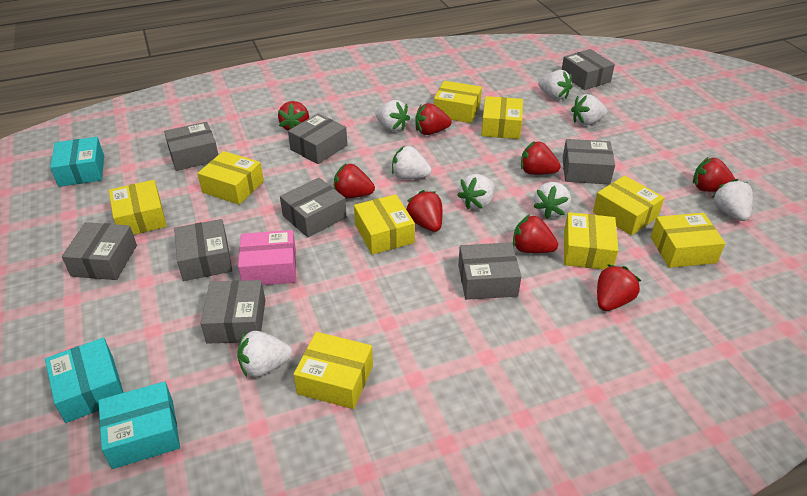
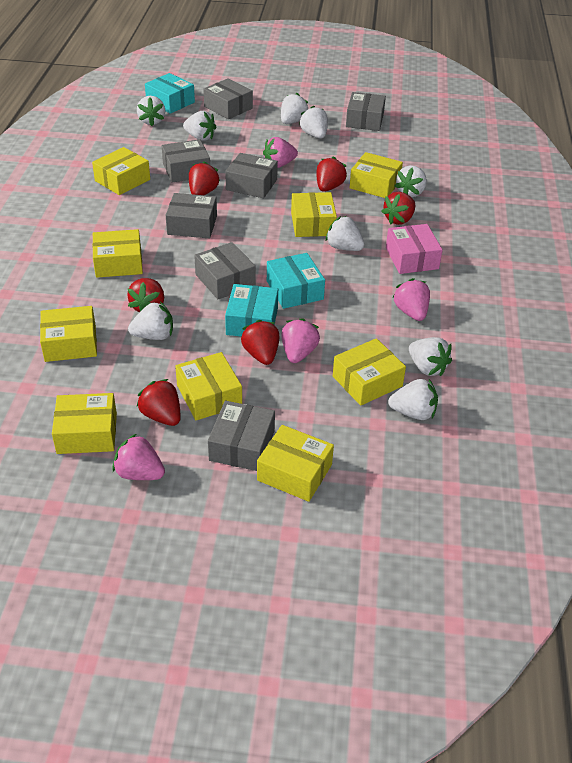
grey box: [62,222,137,280] [164,122,218,171] [174,219,232,281] [200,280,265,344] [280,178,347,238] [288,113,347,164] [458,242,522,300] [562,49,615,90] [563,139,615,184] = 9 -> [162,139,210,183] [166,193,217,239] [194,242,256,299] [203,78,253,119] [208,401,275,471] [225,153,278,198] [346,92,386,131] = 7
pink strawberry: none = 0 -> [112,434,165,480] [263,137,298,168] [281,318,320,363] [393,278,430,321] = 4
red strawberry: [278,101,309,131] [334,164,375,198] [406,190,442,232] [415,103,452,135] [513,214,558,253] [521,141,561,175] [597,264,641,311] [693,157,735,192] = 8 -> [127,278,164,312] [137,379,181,426] [189,161,220,195] [241,320,279,365] [316,156,347,192] [381,192,415,225] = 6
white strawberry: [237,331,292,377] [375,100,410,132] [392,146,432,179] [457,174,495,209] [533,182,571,219] [538,70,572,100] [571,94,607,126] [712,179,753,221] = 8 -> [128,302,173,340] [137,96,165,126] [183,111,216,141] [281,93,308,124] [299,105,328,139] [325,216,365,251] [388,379,438,420] [395,165,427,197] [409,337,452,376] = 9

